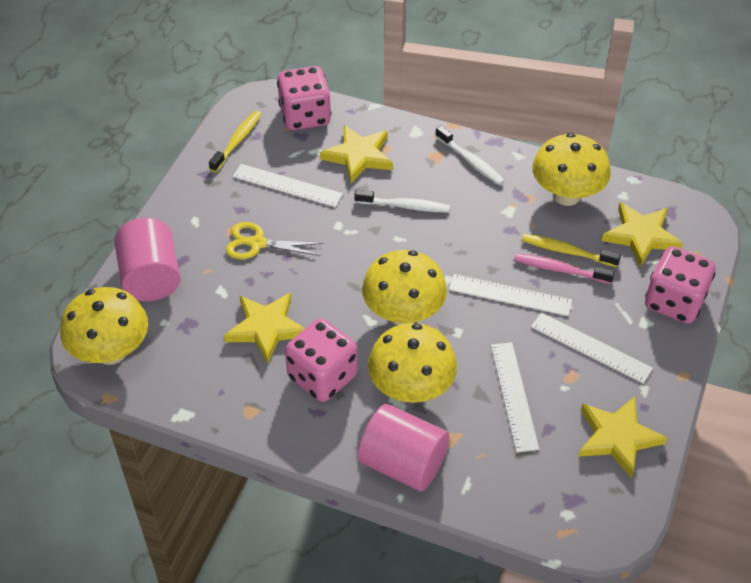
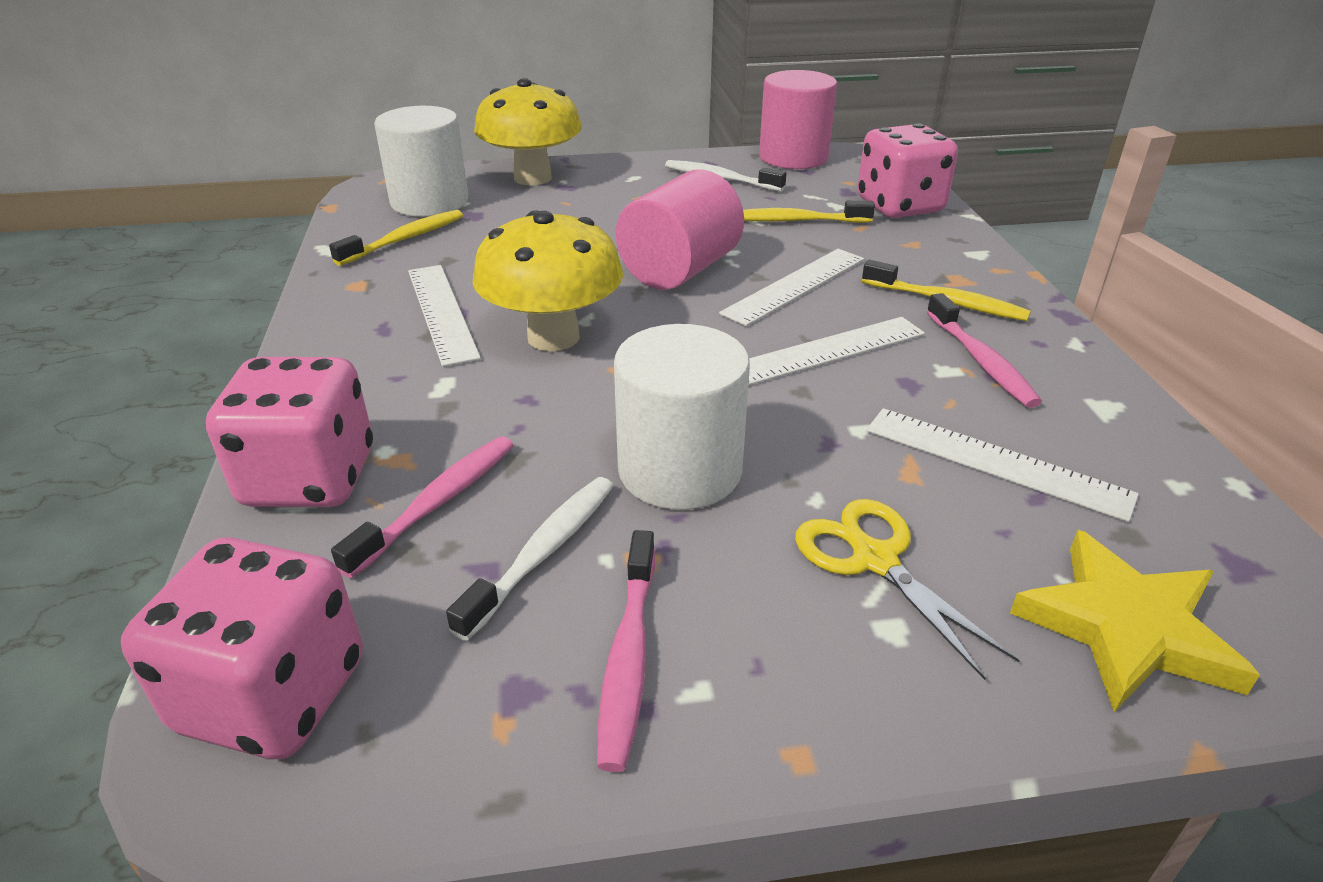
pink toothbrush: [514,253,615,284] = 1 -> [331,436,513,578] [597,530,655,772] [927,293,1042,408] = 3
white cylinder: none = 0 -> [374,106,468,217] [614,324,750,510] = 2
yellow mushroom: [60,287,148,365] [362,250,447,325] [368,323,457,403] [532,133,611,206] = 4 -> [472,210,623,351] [474,78,582,185] = 2
yellow star: [224,293,305,364] [320,125,393,183] [578,397,667,479] [602,202,683,267] = 4 -> [1010,530,1260,712] = 1
yellow toothbrush: [209,111,261,172] [522,234,621,267] = 2 -> [329,210,463,266] [743,201,875,223] [862,260,1031,321] = 3

